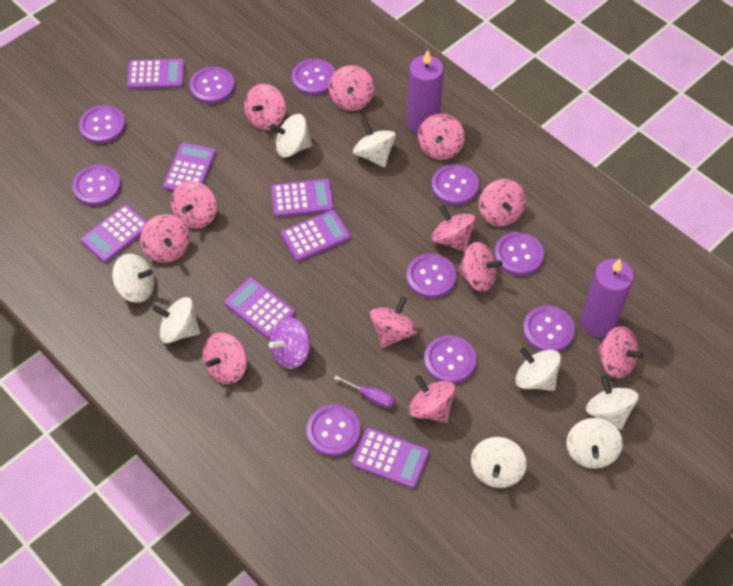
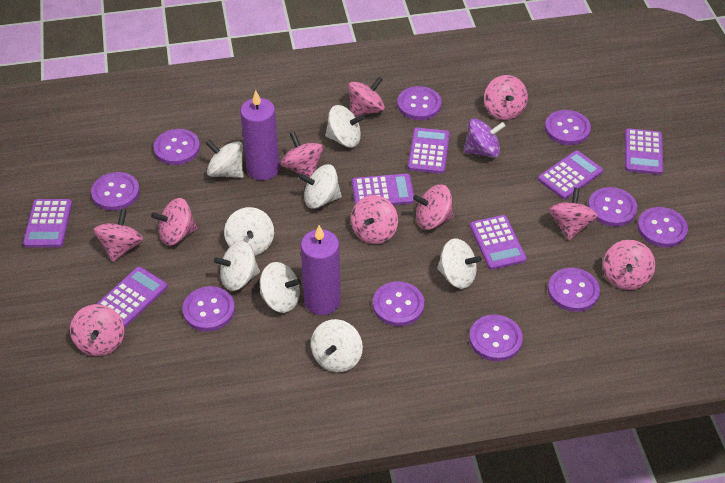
pink spinning top: [140,214,190,263] [171,181,217,229] [203,332,247,384] [244,84,286,130] [329,65,374,111] [370,297,417,348] [409,375,456,423] [418,113,464,160] [431,205,476,252] [458,242,503,292] [479,179,526,226] [597,326,644,379] = 12 -> [70,304,124,356] [93,209,143,262] [151,198,197,246] [280,132,323,178] [348,77,385,116] [351,195,398,244] [413,184,454,230] [484,75,528,120] [549,187,598,240] [603,240,655,290] = 10
purple screwdriver: [334,375,395,408] = 1 -> none = 0

